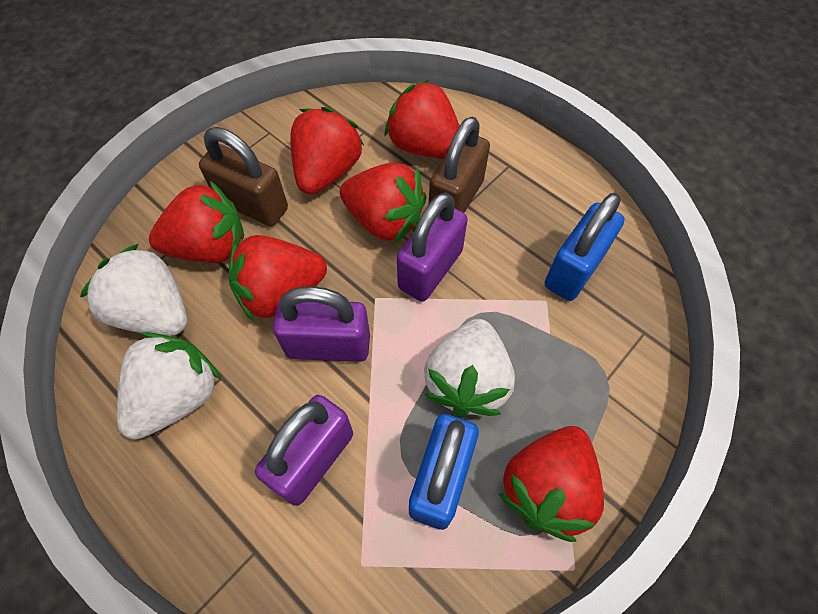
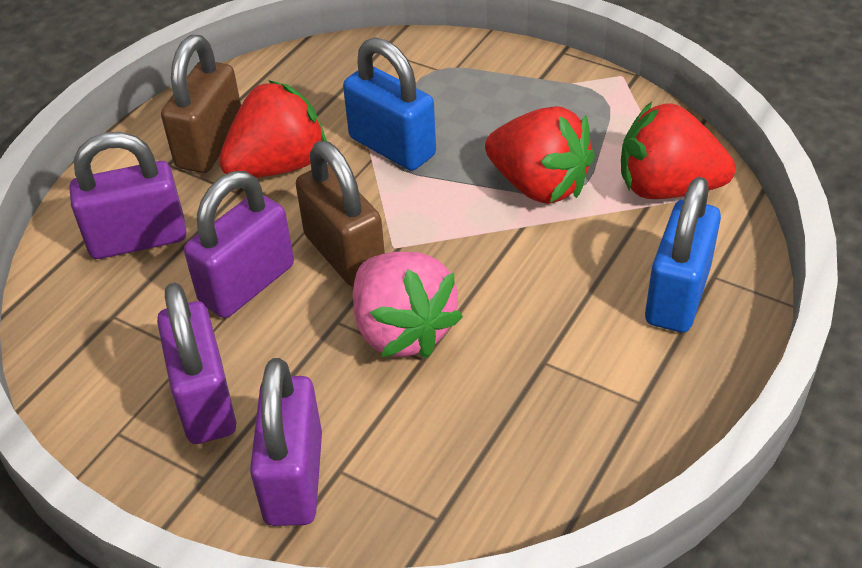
pink strawberry: none = 0 -> [353,252,463,358] = 1
purple padlock: [255,395,353,506] [273,286,370,362] [397,192,468,302] = 3 -> [70,132,186,259] [157,283,236,444] [184,171,294,318] [250,358,322,526] = 4
red strawberry: [149,181,244,263] [228,235,327,321] [290,107,364,194] [340,163,426,243] [385,79,459,159] [498,426,604,542] = 6 -> [219,80,327,178] [485,106,595,204] [621,102,736,199] = 3
white strawberry: [80,244,187,336] [117,332,221,439] [424,319,515,417] = 3 -> none = 0

